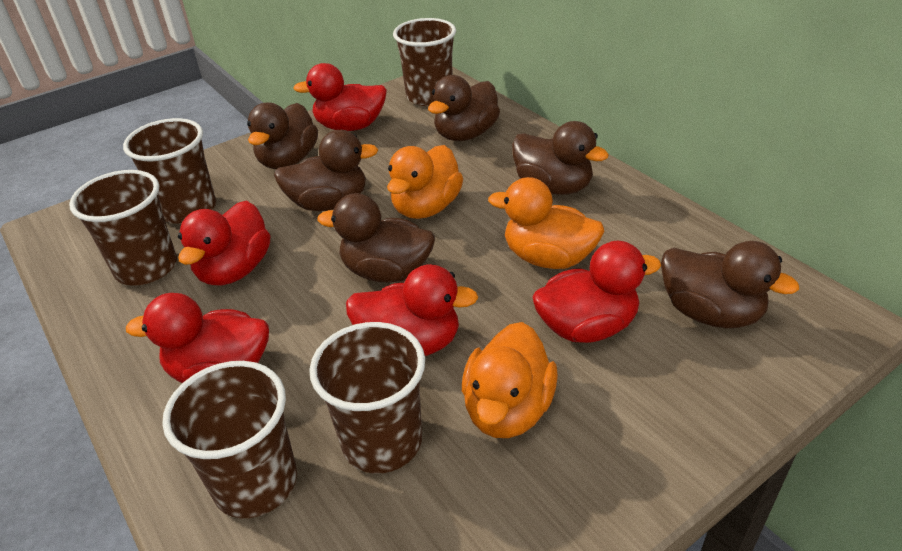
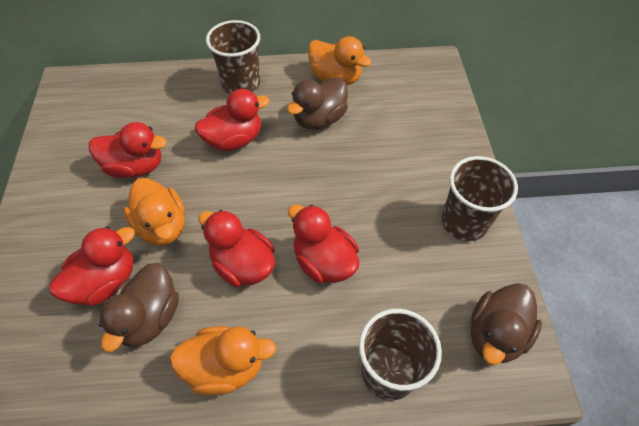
brown cup: [69,170,177,286] [123,118,216,224] [162,361,297,518] [309,322,425,473] [393,18,456,106] = 5 -> [206,20,260,94] [359,309,442,400] [442,156,518,241] = 3
brown duck: [247,103,318,169] [274,130,378,211] [317,193,435,283] [428,75,500,141] [512,121,609,195] [661,241,799,328] = 6 -> [99,263,179,352] [287,77,348,130] [471,283,542,365] = 3

